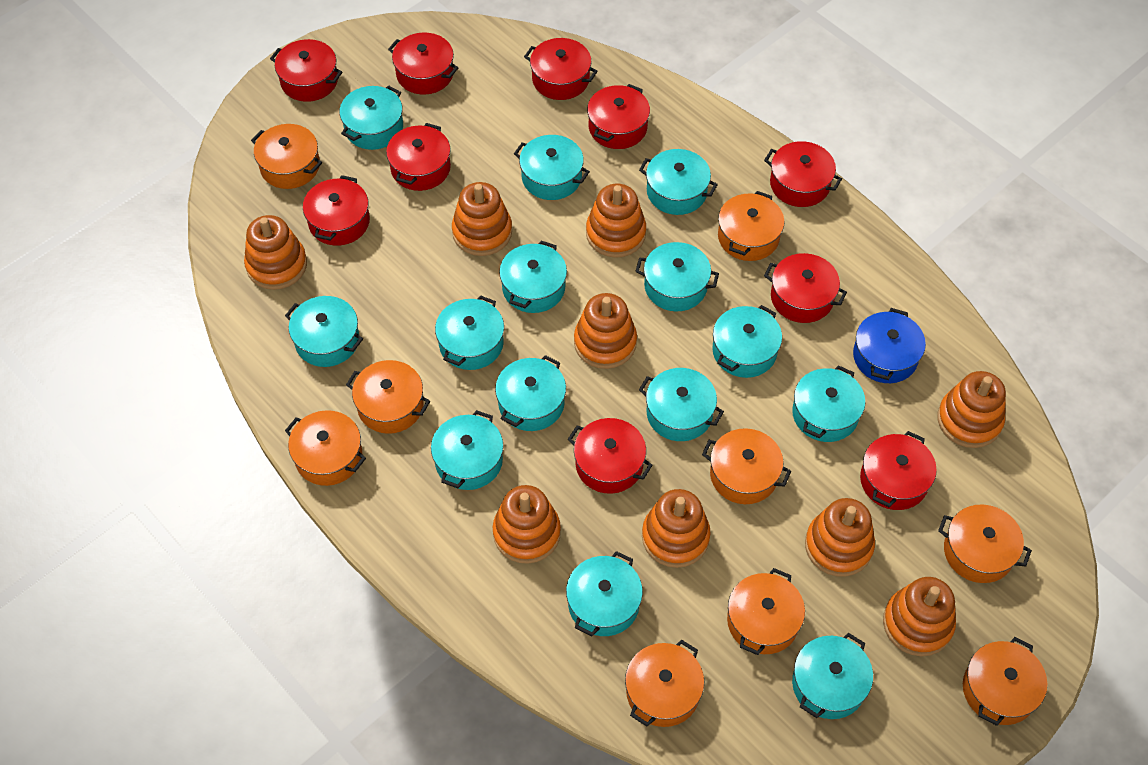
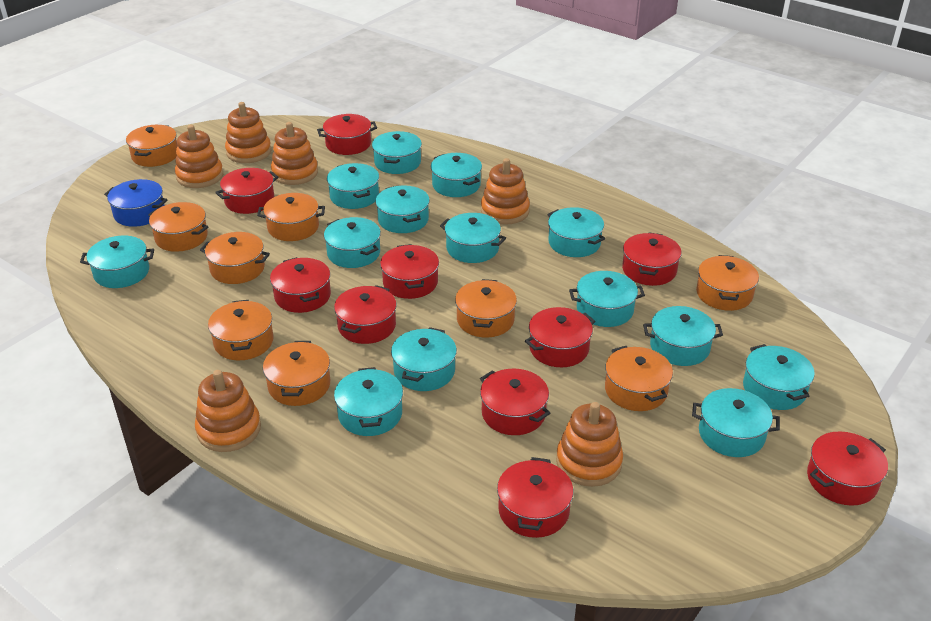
orange stacking toy: [244,215,307,290] [452,182,512,256] [493,485,561,564] [574,293,637,369] [586,184,646,258] [642,489,711,568] [805,498,875,577] [883,577,956,656] [937,371,1006,448] = 9 -> [175,125,223,188] [195,370,261,452] [225,102,271,163] [271,122,318,185] [481,158,530,225] [556,402,623,487] = 6

